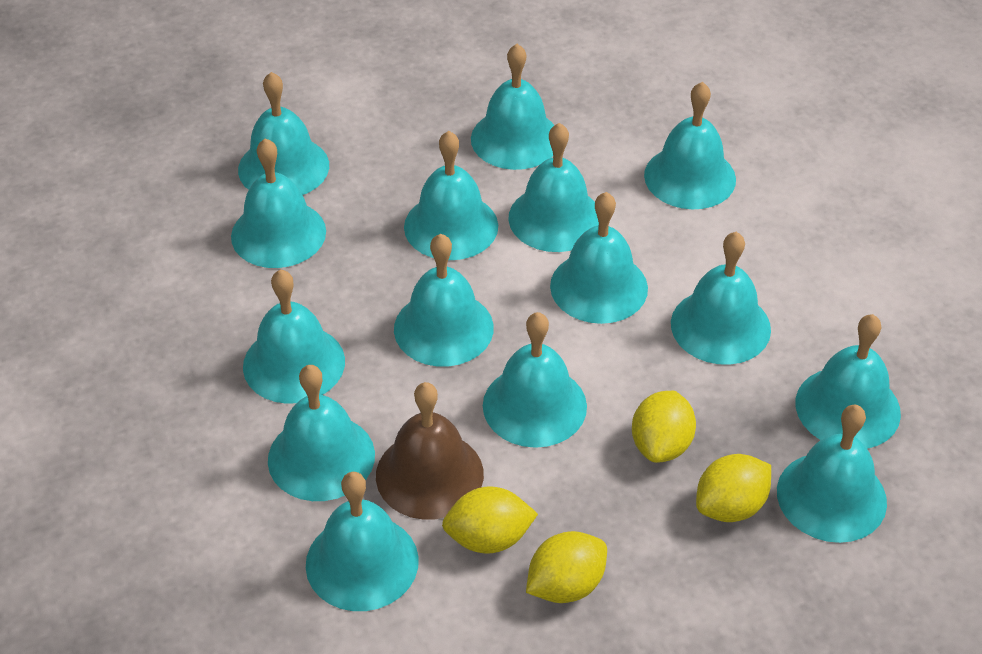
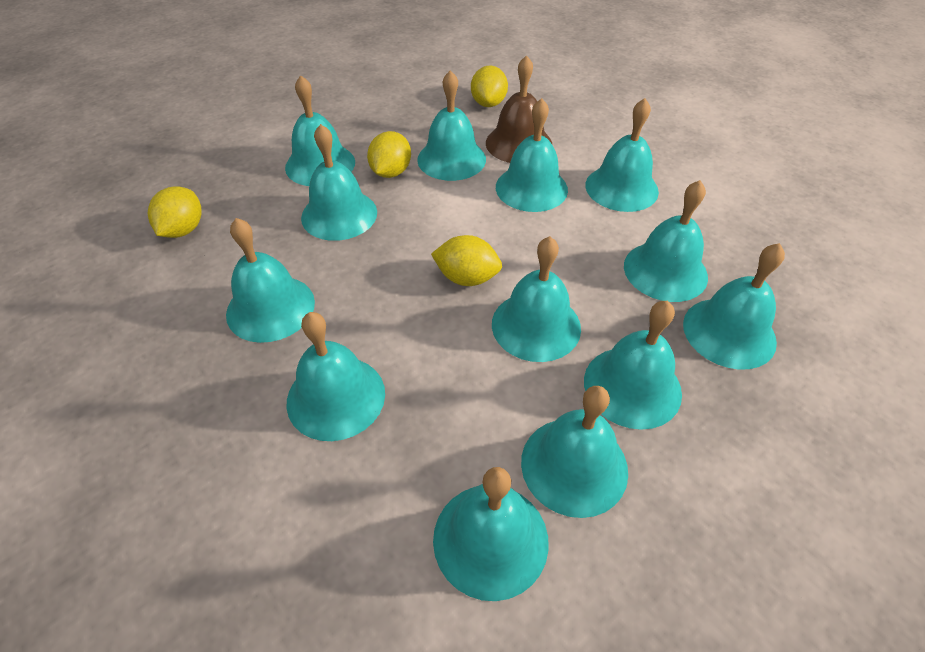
turquoise bell: [231,138,326,268] [238,72,329,195] [243,269,345,404] [268,365,375,501] [306,472,419,611] [394,234,494,366] [404,131,498,260] [471,44,554,170] [483,312,587,448] [508,123,599,252] [550,192,648,324] [644,82,736,210] [671,232,771,365] [777,404,887,543] [795,314,901,449] = 15 -> [226,218,315,343] [285,75,355,186] [287,312,385,441] [301,124,377,241] [417,70,486,181] [433,467,549,601] [492,236,581,362] [496,98,568,212] [521,386,628,518] [584,301,682,430] [585,98,659,212] [624,180,708,302] [683,243,785,370] = 13

